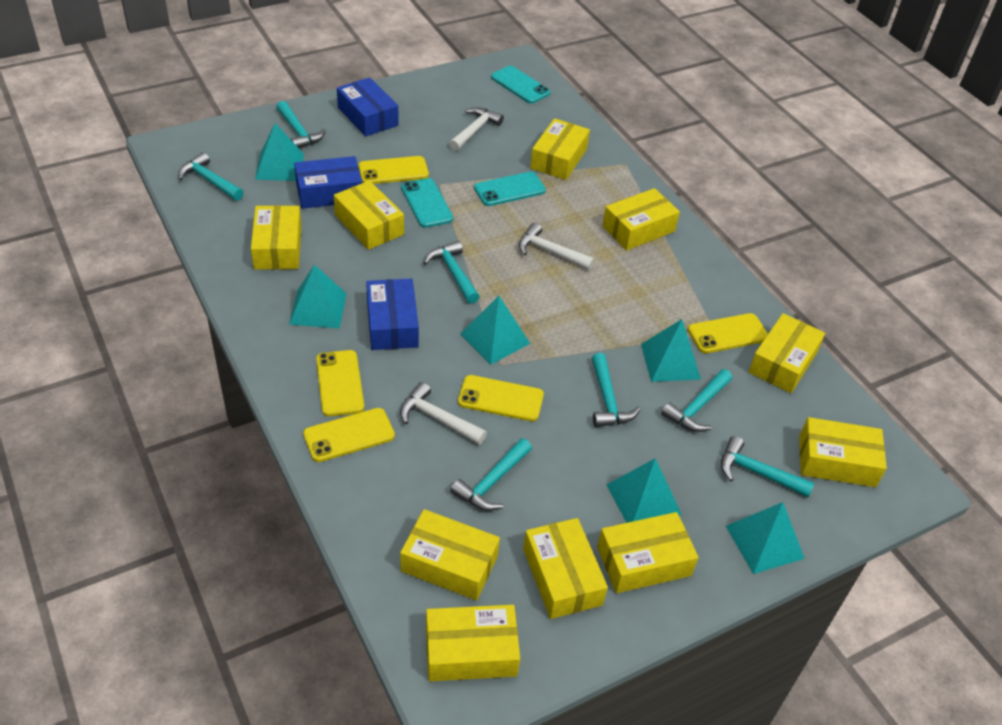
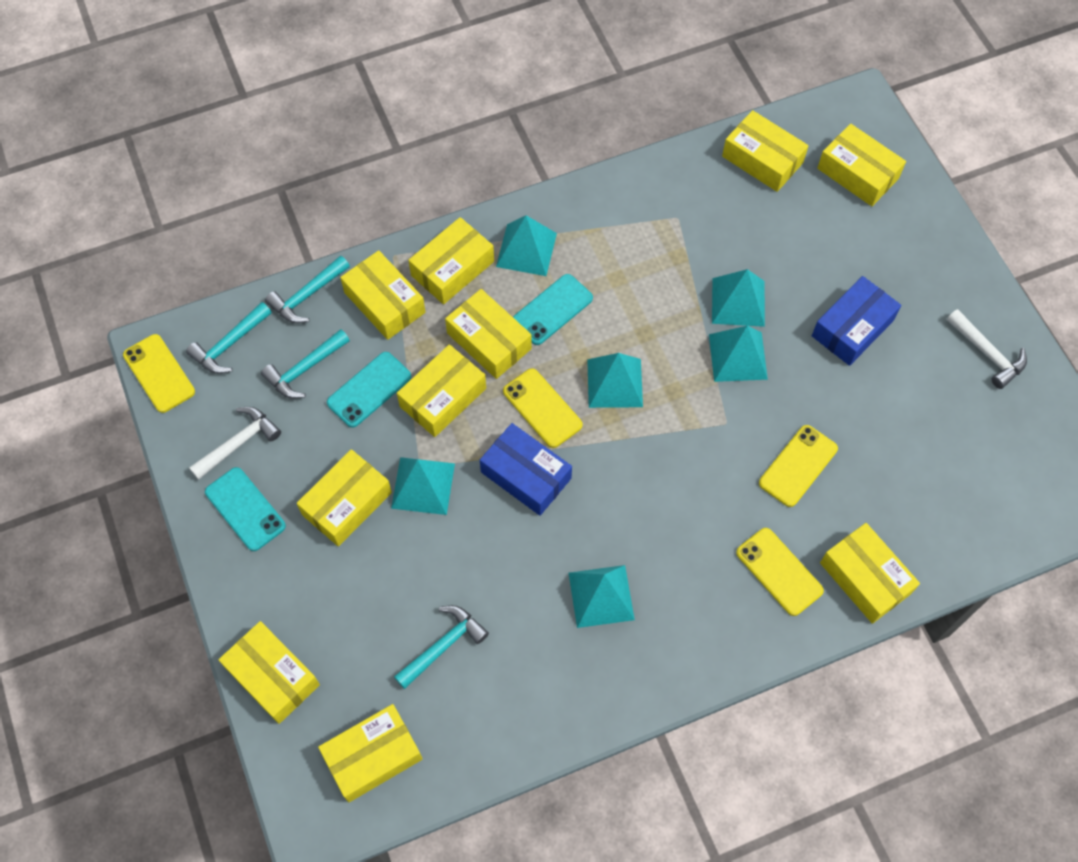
blue box: [294,156,362,209] [337,77,398,137] [366,279,419,350] = 3 -> [480,423,572,516] [812,276,901,366] = 2
turquoise hammer: [178,152,244,201] [276,101,326,149] [424,241,480,304] [450,438,532,511] [592,353,641,427] [661,369,732,432] [721,436,814,497] = 7 -> [186,302,272,374] [261,329,350,399] [265,255,350,323] [394,605,489,689] = 4
white hammer: [400,382,487,445] [449,108,504,151] [518,223,594,270] = 3 -> [189,407,281,480] [947,309,1027,389] = 2
yellow phone: [303,408,395,462] [316,350,364,416] [358,156,429,184] [458,375,544,421] [688,313,768,353] = 5 -> [123,334,195,413] [503,368,583,448] [736,528,824,616] [759,425,838,507] = 4

